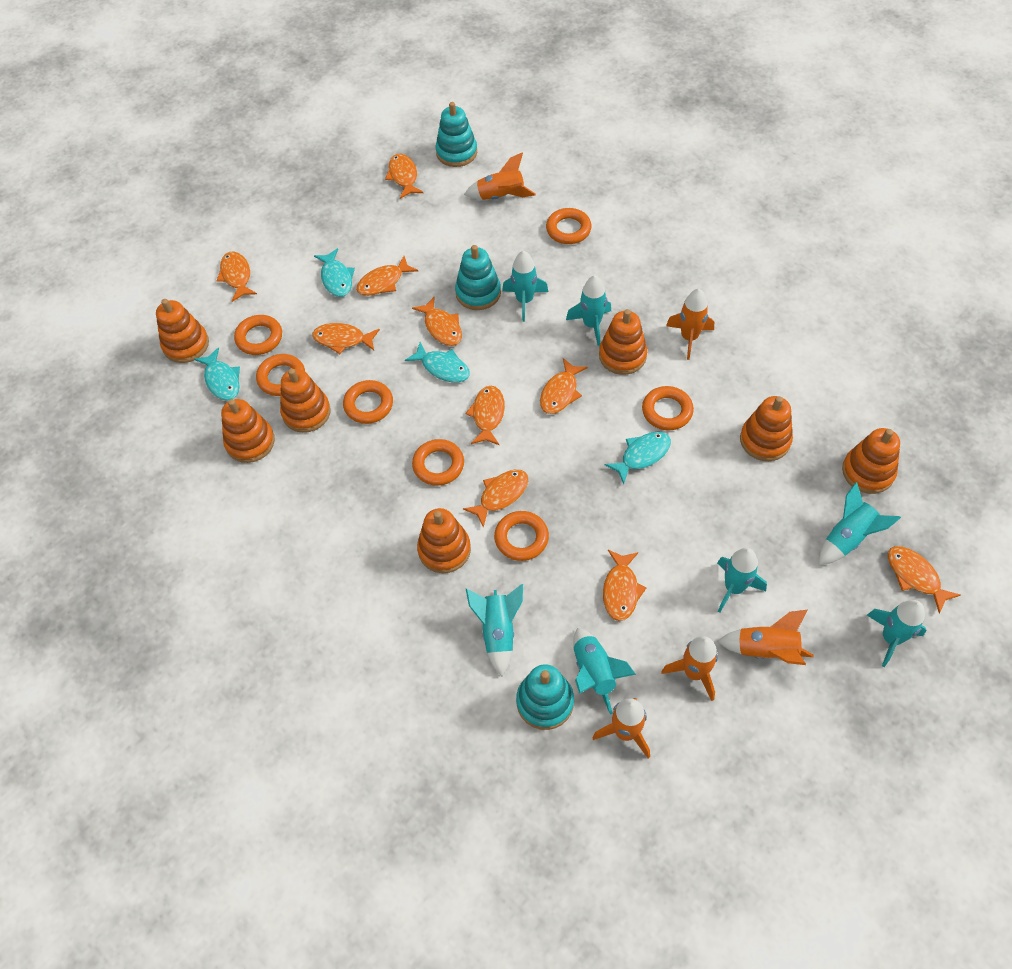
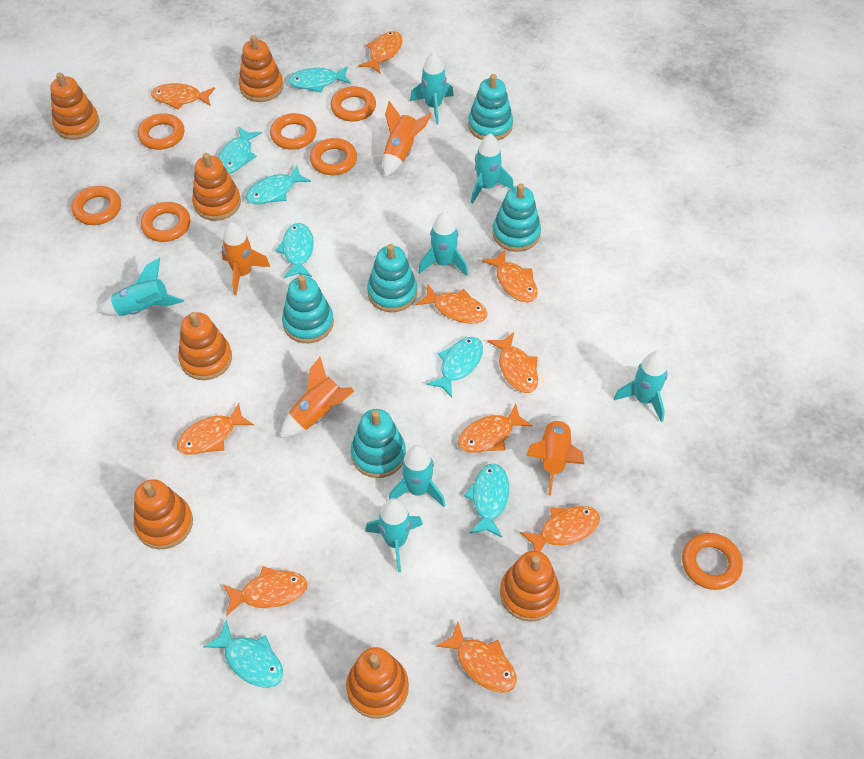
orange rocket: [464,152,536,200] [592,698,650,758] [661,636,718,701] [666,289,714,360] [718,610,813,665] = 5 -> [222,222,270,296] [280,357,354,438] [383,101,432,177] [526,416,584,496] = 4
turquoise fish: [194,347,240,400] [314,248,355,297] [405,342,470,383] [605,432,671,484] = 4 -> [203,620,283,688] [218,126,262,174] [246,165,311,204] [275,223,314,278] [288,66,351,93] [426,337,483,398] [464,464,509,537] = 7
turquoise stacking toy: [435,102,477,167] [455,245,501,310] [516,664,574,730] = 3 -> [282,275,334,343] [351,409,406,478] [367,244,417,312] [468,74,513,141] [492,184,541,252] = 5

